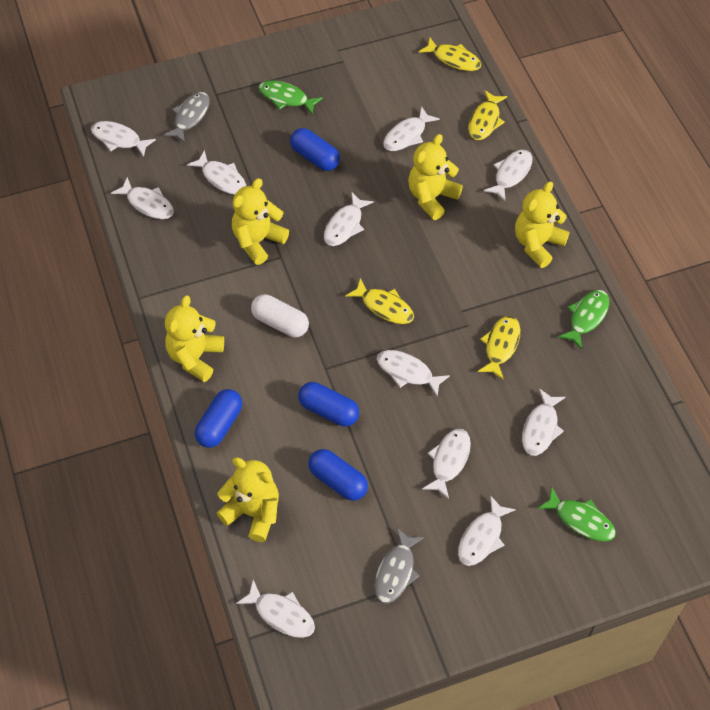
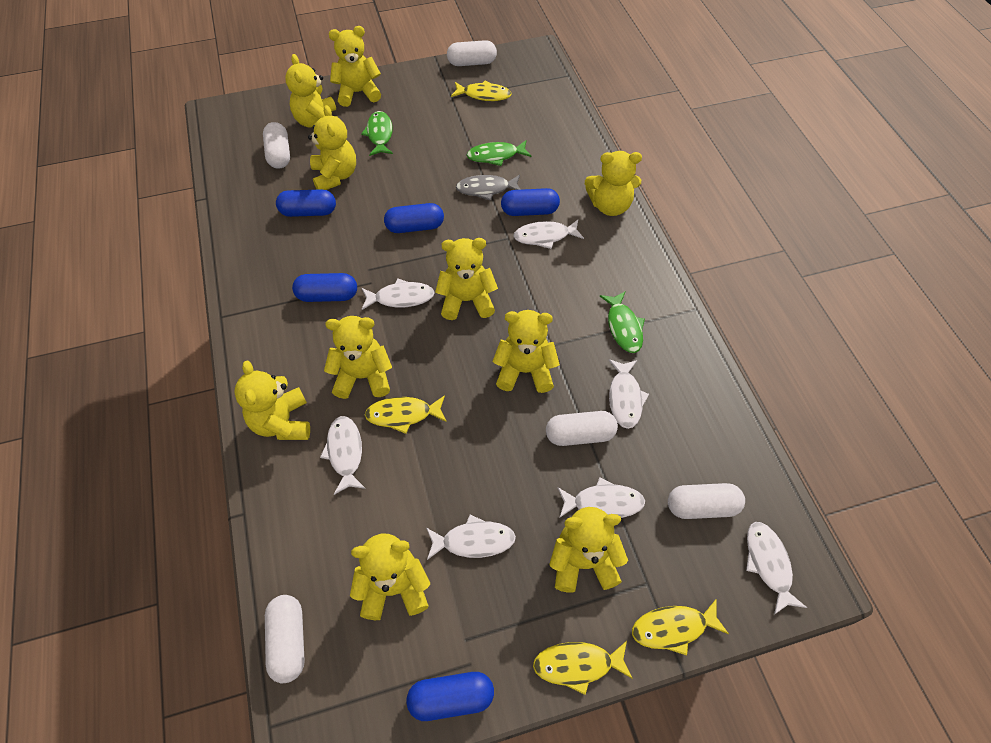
blue capsule: [195,389,242,448] [290,128,340,171] [298,382,359,427] [308,449,368,501] = 4 -> [276,189,336,217] [292,273,357,302] [384,203,444,233] [407,672,494,721] [501,188,560,216] = 5
grey fish: [163,92,210,143] [374,528,424,604] = 2 -> [456,175,521,200] = 1
white capsule: [251,294,309,337] = 1 -> [263,122,290,169] [265,595,305,683] [447,40,497,66] [546,411,618,446] [668,483,745,519] = 5
white fish: [91,121,156,157] [111,177,174,219] [187,150,246,195] [236,580,315,638] [324,192,374,246] [377,350,450,397] [384,106,440,151] [422,429,471,499] [458,495,516,566] [484,150,532,202] [522,388,566,456] = 11 -> [320,416,366,495] [362,278,435,310] [426,515,516,560] [513,220,584,249] [557,478,645,518] [609,359,649,429] [746,522,807,615] = 7
yellow teddy bear: [165,295,224,382] [217,457,279,542] [232,178,289,265] [408,134,463,220] [515,181,569,268] = 5 -> [234,361,310,440] [285,54,338,127] [308,105,356,190] [324,316,392,399] [329,26,381,107] [350,534,430,620] [435,238,498,320] [493,310,560,393] [549,507,628,593] [585,151,642,216] = 10

